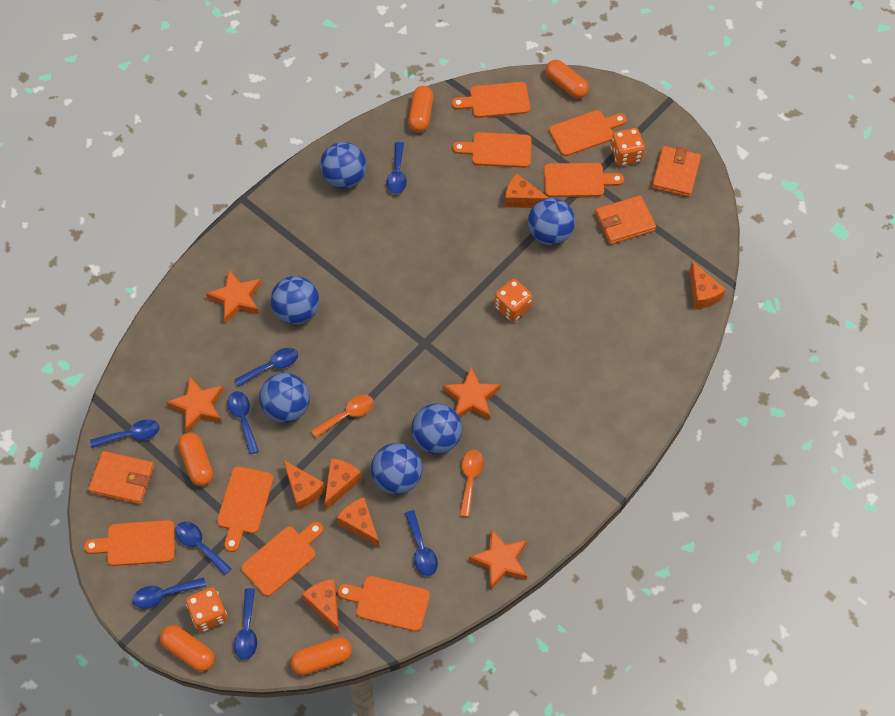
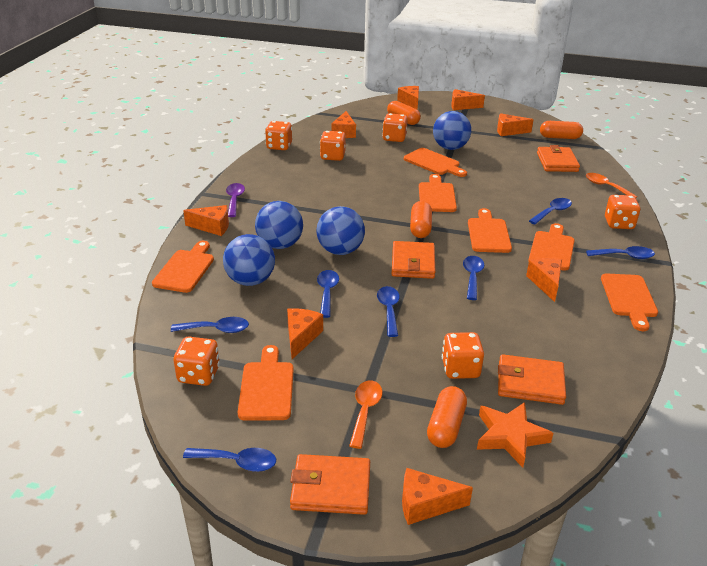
blue ball: [259,373,310,423] [270,276,319,325] [320,142,367,189] [371,443,422,494] [411,403,462,454] [528,198,575,245] = 6 -> [223,234,275,286] [255,201,303,249] [316,206,365,255] [433,111,471,150] = 4
blue spoon: [90,419,160,448] [133,577,206,609] [175,521,232,576] [228,391,259,454] [234,588,257,660] [235,348,298,387] [387,142,407,194] [405,510,438,576] = 8 -> [171,317,249,333] [183,448,276,472] [317,270,339,318] [377,286,400,337] [463,256,484,300] [529,198,572,224] [586,246,655,259] = 7
orange capsule: [160,625,215,672] [178,432,213,486] [291,637,352,675] [408,86,433,132] [546,60,589,99] = 5 -> [387,101,421,125] [410,201,432,238] [427,386,467,448] [540,121,583,139] = 4
orange cheese: [283,460,325,510] [302,579,339,633] [325,458,362,510] [337,497,380,548] [505,174,548,208] [689,261,726,309] = 6 -> [183,205,229,236] [287,308,323,359] [331,111,356,138] [397,86,419,110] [402,468,473,525] [451,89,485,110] [497,113,534,136] [526,258,562,302] = 8
orange cutting board: [84,520,175,566] [217,466,274,552] [241,522,323,596] [337,576,430,632] [452,82,530,118] [453,132,532,168] [544,163,624,197] [549,110,627,156] = 8 -> [152,241,214,293] [238,345,294,421] [404,148,467,177] [419,174,457,212] [468,208,512,253] [528,223,575,271] [601,273,658,331] = 7
orange dice: [186,587,227,632] [495,279,532,322] [611,128,645,166] = 3 -> [174,337,220,386] [265,121,292,150] [320,131,346,161] [382,113,408,142] [442,332,484,379] [605,195,641,229] = 6
orange star: [166,376,224,432] [206,269,262,323] [443,367,501,420] [469,528,527,590] = 4 -> [477,402,553,467] = 1
orange wallet: [88,451,154,504] [595,195,656,244] [652,146,701,197] = 3 -> [290,454,370,515] [392,241,436,279] [498,354,566,405] [537,145,580,172] = 4
purple spoon: none = 0 -> [226,183,245,217] = 1

